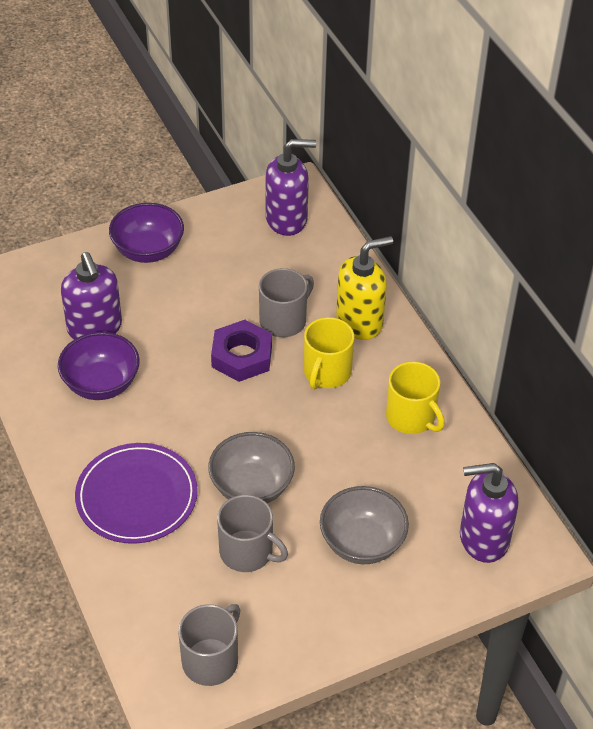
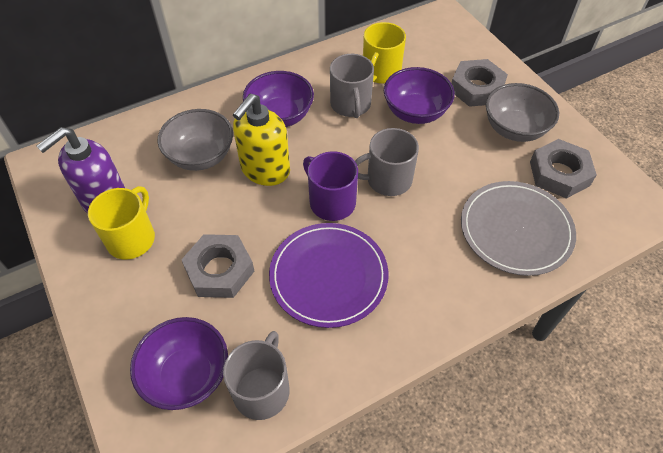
grey nut: none = 0 -> [181,234,254,298] [451,59,508,107] [530,139,597,199] = 3
grey plate: none = 0 -> [461,181,576,276] = 1
purple bowl: [58,332,140,400] [109,203,184,263] = 2 -> [130,317,228,410] [243,71,314,127] [384,67,455,124] = 3
purple mug: none = 0 -> [303,151,358,221] = 1
purple nut: [211,320,272,382] = 1 -> none = 0
purple soap dispenser: [61,252,122,339] [265,139,316,236] [460,463,518,563] = 3 -> [36,127,125,214] = 1

